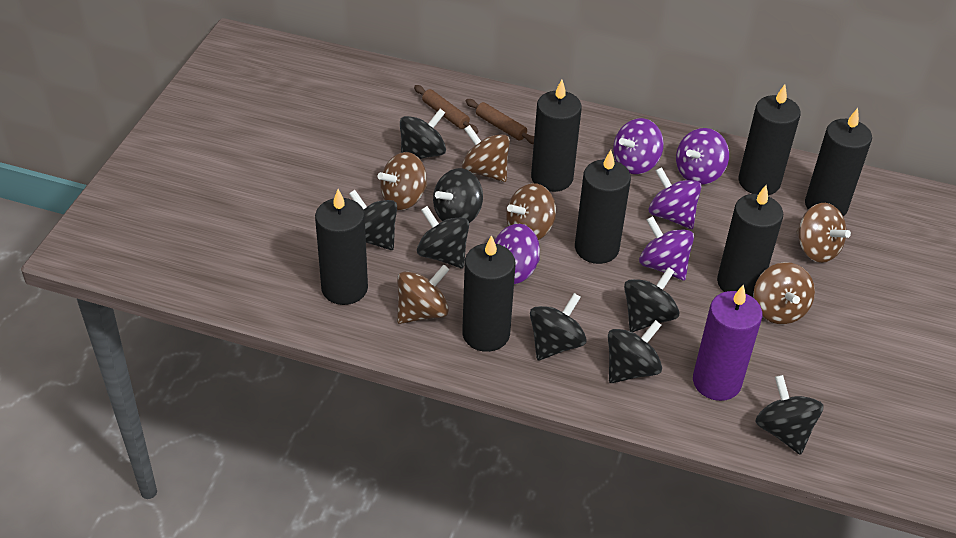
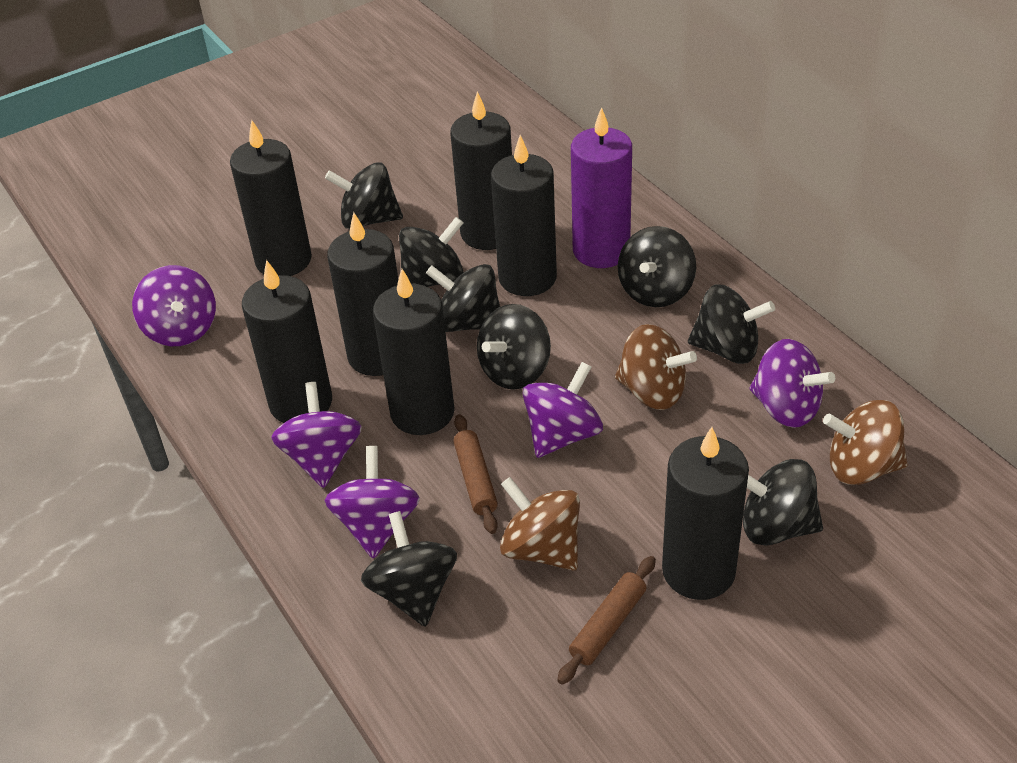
brown spinning top: [378,152,427,210] [397,265,450,324] [462,125,510,182] [506,183,556,240] [753,262,815,324] [796,203,851,263] = 6 -> [500,477,580,571] [615,324,697,410] [823,400,907,485] = 3

